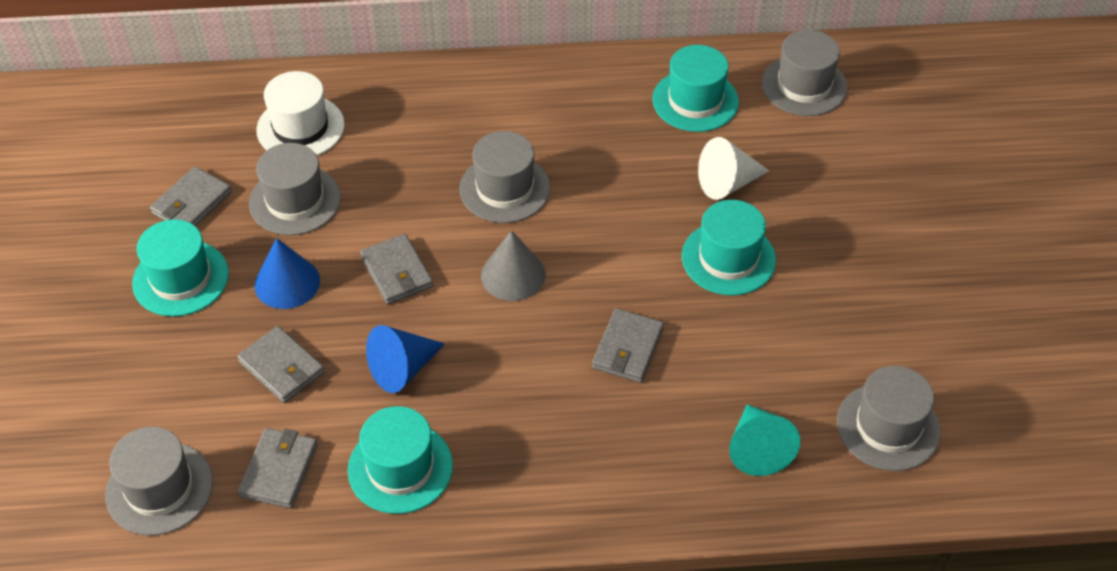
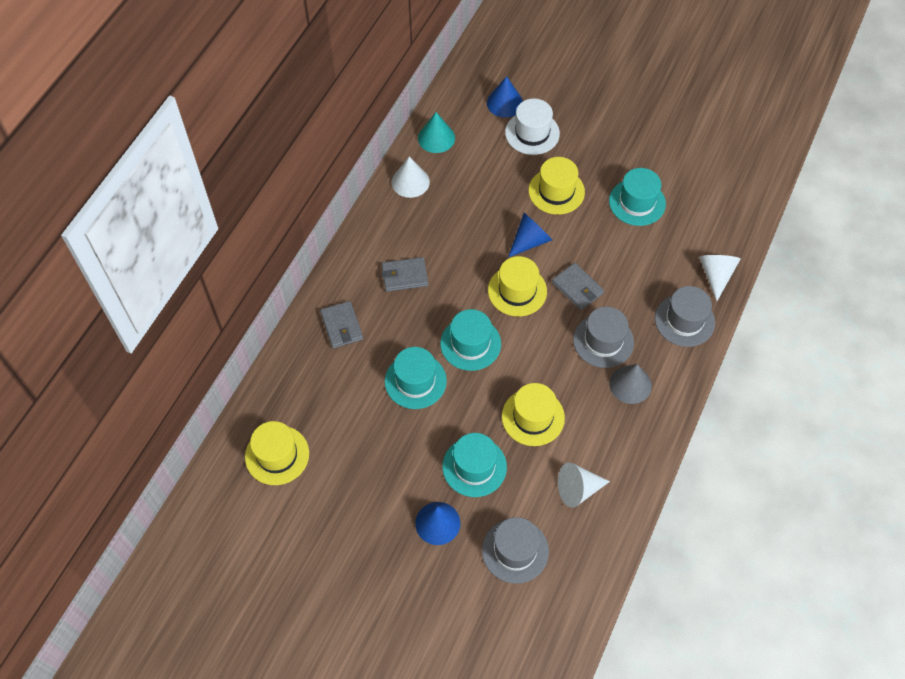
blue cone: [255,238,320,309] [366,325,445,393] = 2 -> [415,502,460,545] [487,76,523,118] [508,213,552,257] = 3
grey hat: [105,427,213,536] [249,143,341,235] [460,131,550,223] [762,30,848,116] [837,366,941,471] = 5 -> [482,517,549,584] [573,307,634,368] [655,286,715,347] = 3
grey wallet: [150,166,232,226] [237,326,325,403] [238,428,318,509] [360,234,433,304] [592,308,664,383] = 5 -> [320,301,363,349] [382,257,428,292] [552,263,604,310] = 3
white cone: [698,137,769,200] = 1 -> [392,157,430,198] [558,462,610,508] [699,255,741,301] = 3
yellow hat: none = 0 -> [245,421,309,485] [488,256,547,317] [502,383,565,446] [528,157,585,215] = 4

